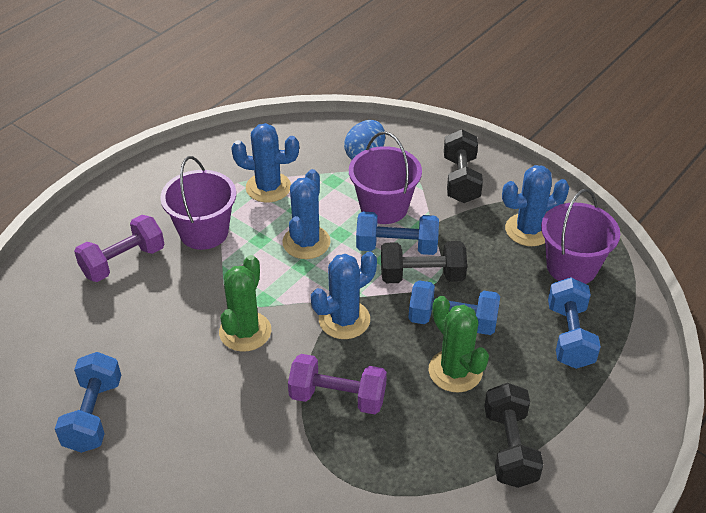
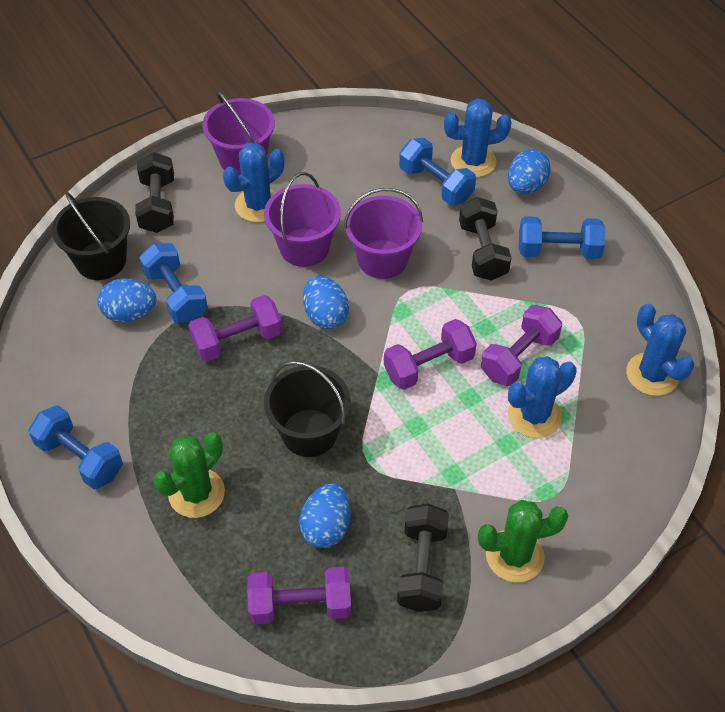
black bucket: none = 0 -> [52,192,130,280] [264,361,351,457] = 2
blue egg: [344,120,385,160] = 1 -> [97,278,156,322] [299,484,351,548] [303,276,349,329] [508,149,551,194] = 4
purple dumbbell: [74,215,164,282] [288,354,387,414] = 2 -> [188,295,282,362] [247,567,351,625] [384,319,477,390] [481,305,562,386] = 4

